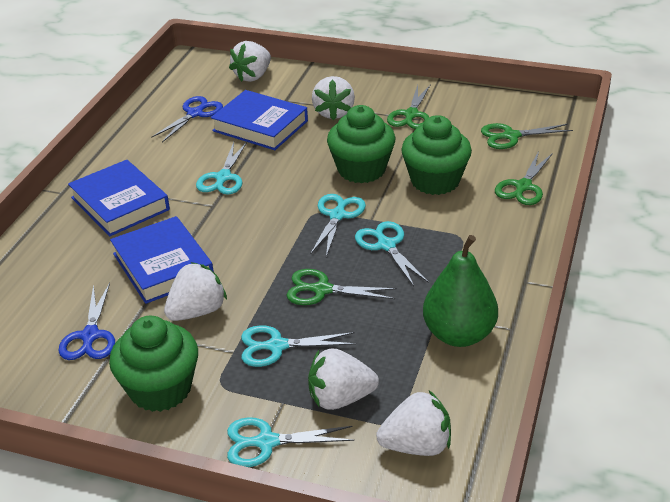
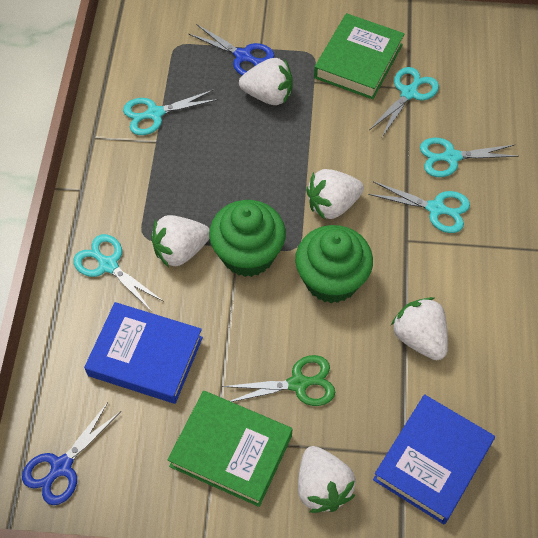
blue book: [68,160,170,236] [110,216,214,304] [211,90,308,150] = 3 -> [84,302,203,404] [373,394,495,524] = 2
green book: none = 0 -> [167,391,292,507] [314,13,405,99] = 2
green cupcake: [109,316,198,412] [327,105,396,183] [401,115,472,195] = 3 -> [209,200,286,277] [295,225,373,303] = 2
green pear: [423,235,498,347] = 1 -> none = 0
green scissors: [286,269,397,305] [387,84,431,129] [481,123,573,149] [495,151,553,205] = 4 -> [222,355,335,406] = 1

